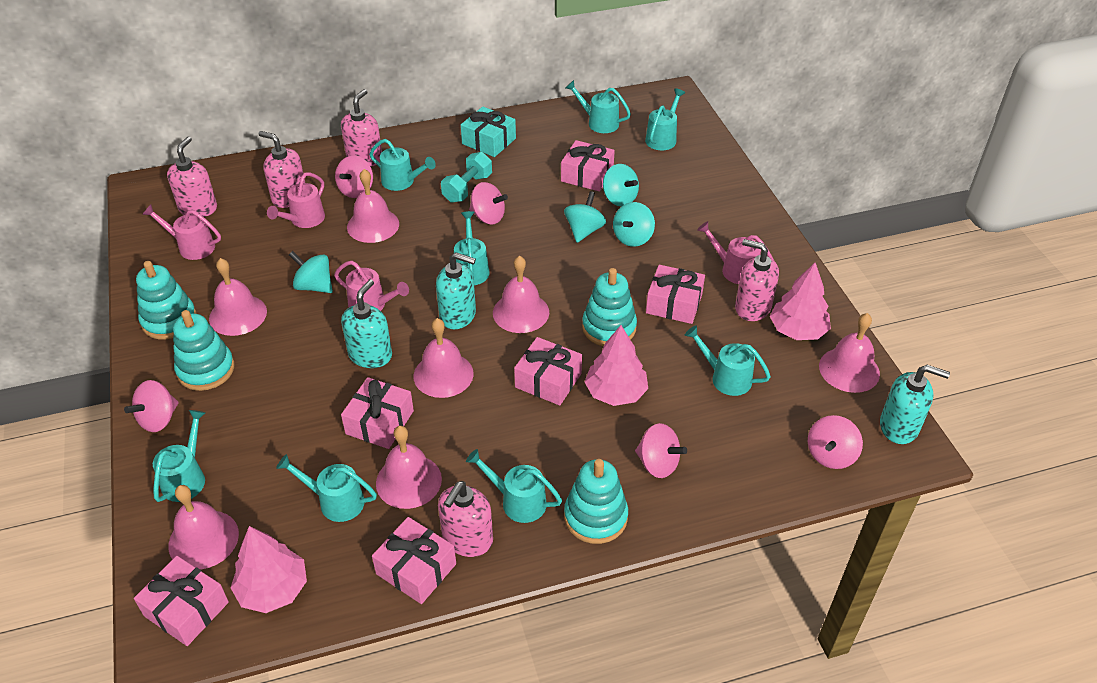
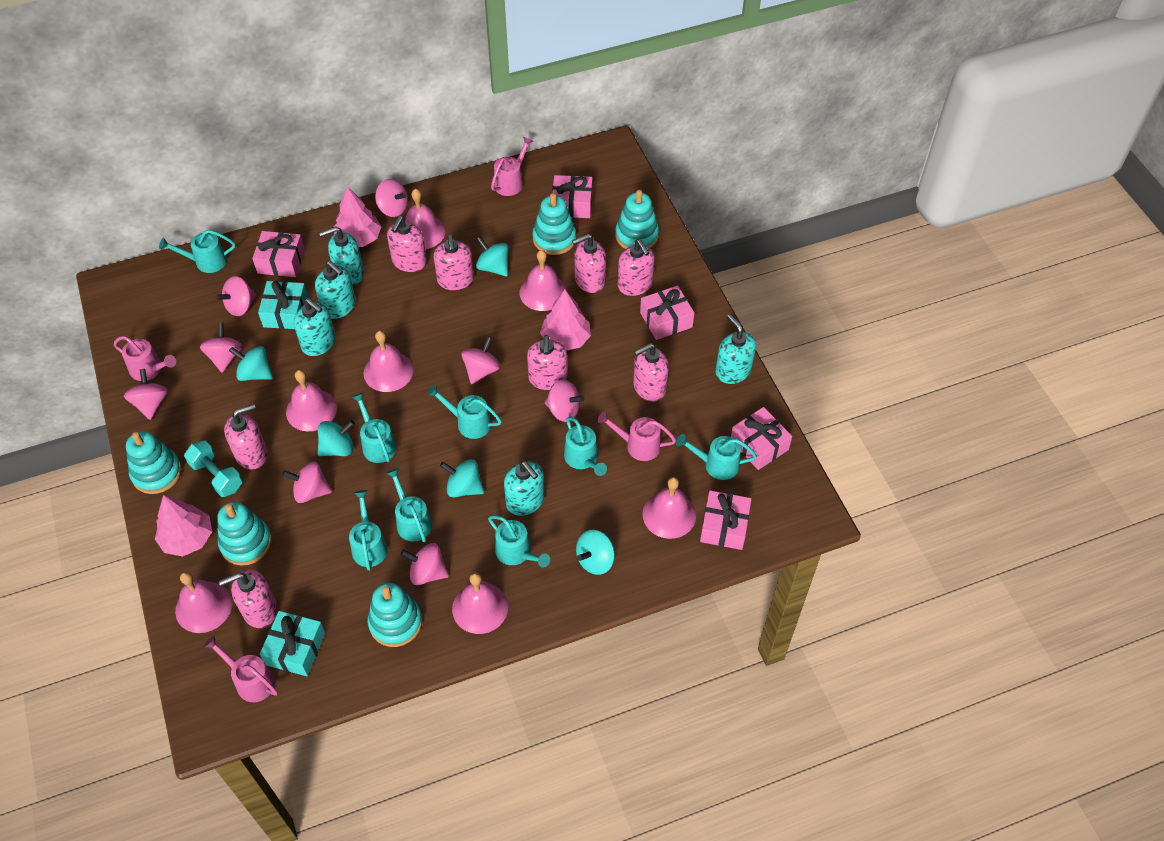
pink gift: [134,556,229,646] [341,377,414,449] [372,517,456,604] [514,337,582,406] [561,140,615,192] [646,265,705,324] = 6 -> [252,231,305,277] [552,175,592,218] [640,286,694,340] [700,490,751,550] [731,407,792,470] = 5
pink soap dispenser: [167,136,217,217] [259,131,305,208] [341,89,382,167] [438,481,493,557] [735,239,779,321] = 5 -> [219,569,277,628] [224,404,268,469] [387,216,427,272] [434,235,474,290] [527,335,567,390] [572,233,606,293] [618,239,655,296] [633,343,669,402] = 8
pink spinning top: [124,380,179,432] [335,155,373,198] [469,182,508,225] [635,423,687,478] [808,415,863,469] = 5 -> [124,369,168,420] [200,322,243,373] [215,276,257,316] [282,461,332,503] [375,179,408,217] [401,543,449,585] [461,337,500,384] [545,380,584,422] = 8
turquoise gift: [461,107,516,157] = 1 -> [258,281,308,329] [260,611,325,676] = 2
turquoise soap dispenser: [341,279,392,368] [436,252,476,329] [880,365,950,444] = 3 -> [294,298,336,356] [315,261,356,319] [319,226,364,286] [504,461,545,516] [715,314,756,384] = 5
turquoise spinning top: [289,251,333,293] [564,191,606,243] [603,164,639,207] [613,202,655,247] = 4 -> [229,346,273,381] [318,420,355,456] [440,459,484,498] [476,237,509,276] [576,530,615,575] = 5
turquoise stacking toy: [136,261,196,339] [173,310,234,391] [564,459,628,544] [582,268,637,346] = 4 -> [126,431,182,494] [217,502,272,566] [368,583,422,647] [532,193,576,255] [615,190,659,249] = 5

